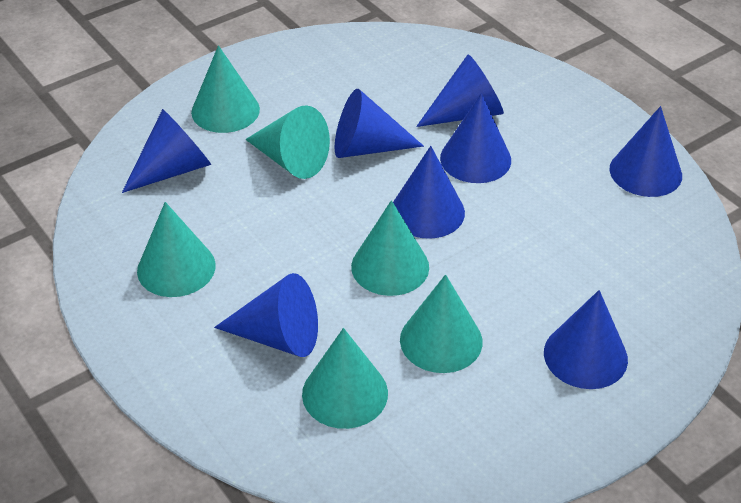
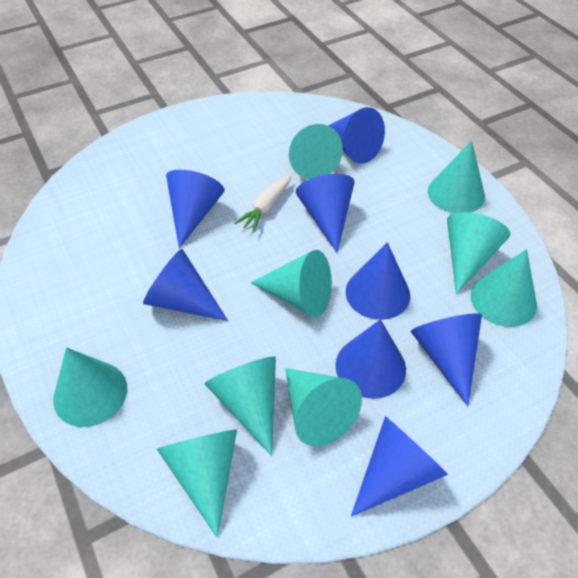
turquoise cone: [137,202,216,297] [191,45,260,133] [245,105,330,179] [302,328,388,429] [351,200,429,296] [400,274,483,373] = 6 -> [53,347,127,427] [157,429,237,538] [205,356,276,456] [251,250,332,318] [285,368,362,447] [289,124,343,179] [428,141,485,213] [447,212,510,295] [470,249,537,327] = 9
white carrot: none = 0 -> [234,175,291,232] = 1

